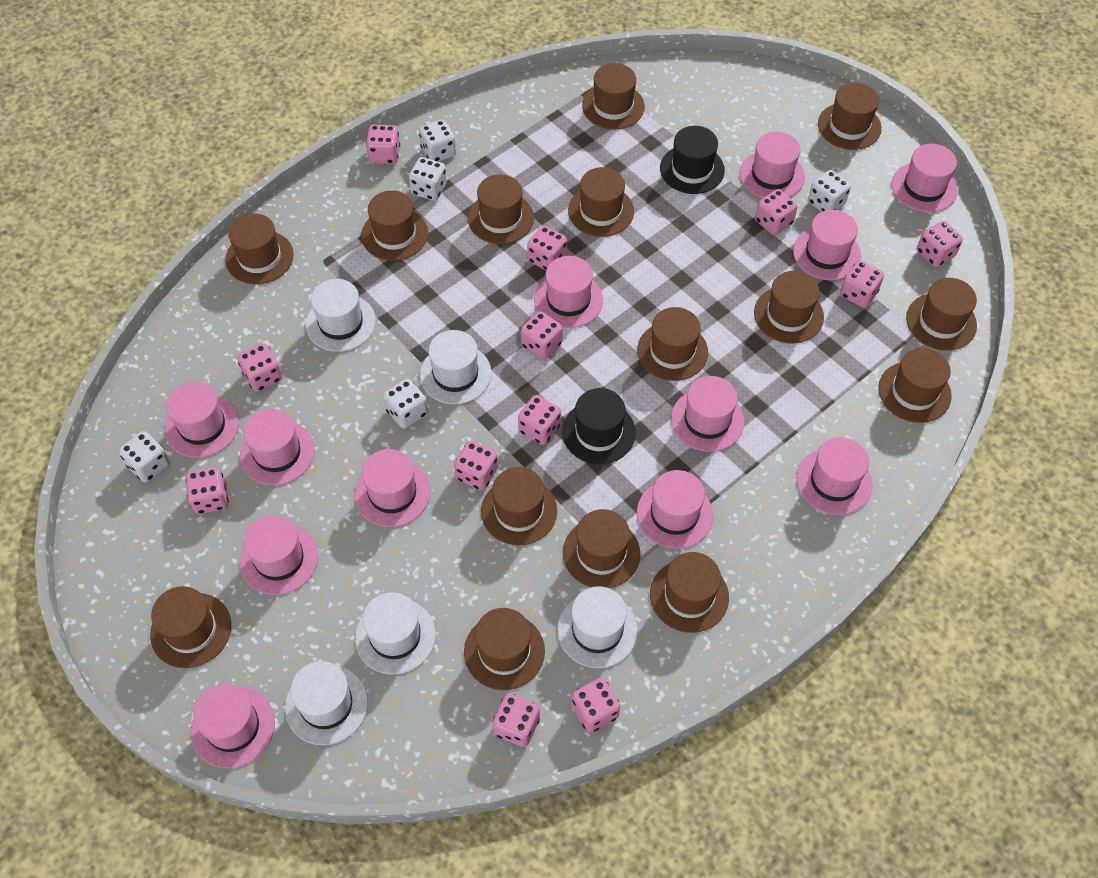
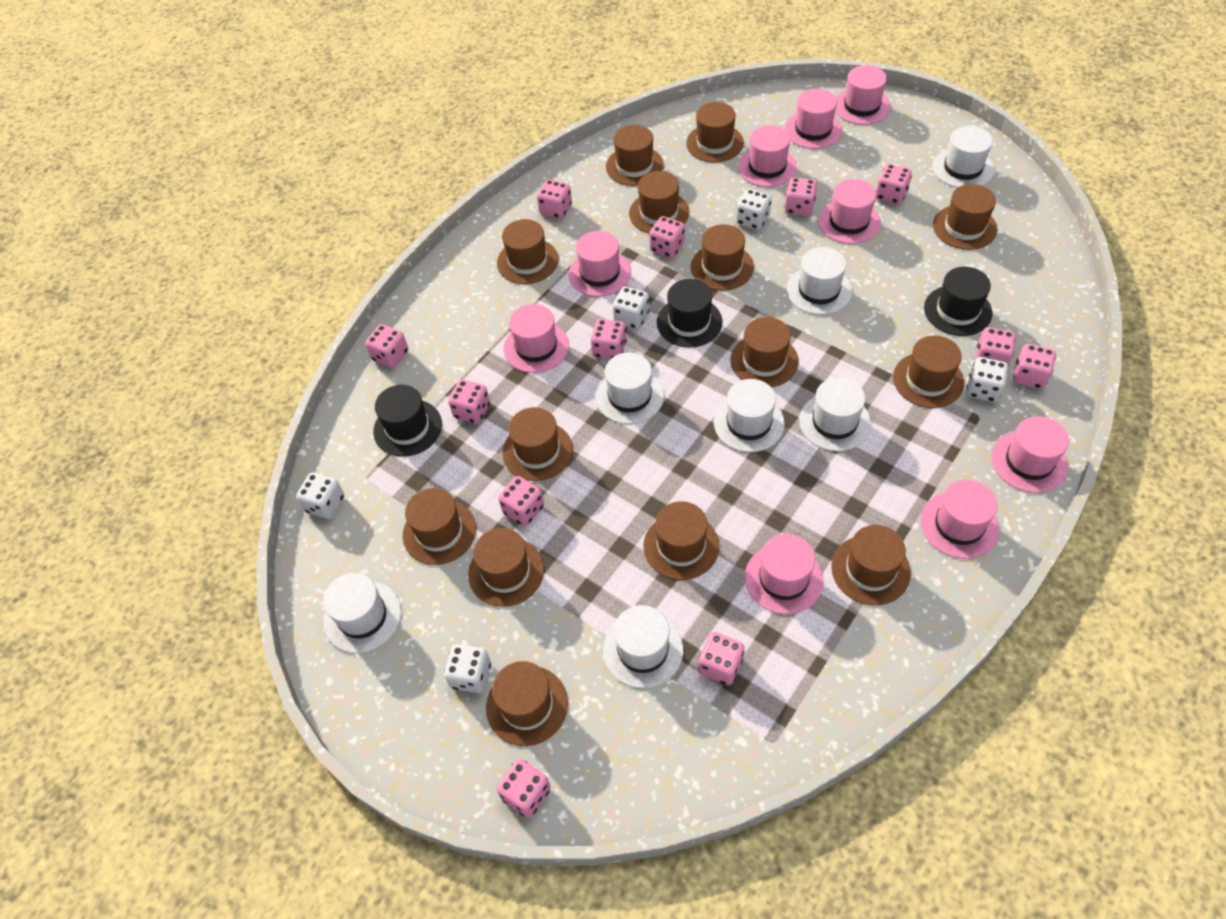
black hat: [562,388,636,464] [660,126,725,194] = 2 -> [373,385,442,457] [657,279,722,348] [924,267,992,336] = 3
brown hat: [150,586,231,668] [225,213,294,284] [361,190,428,261] [464,608,545,690] [468,174,534,244] [481,467,557,545] [563,509,640,588] [568,167,634,237] [582,63,645,130] [637,307,708,381] [650,552,729,633] [754,271,824,343] [818,83,882,150] [878,348,952,423] [906,278,977,351] = 15 -> [403,488,476,565] [468,528,544,607] [486,661,568,746] [497,219,559,284] [502,407,573,481] [606,125,664,186] [629,171,689,233] [643,501,719,580] [686,102,744,163] [691,224,754,291] [730,317,799,387] [831,525,911,605] [893,335,964,408] [933,184,997,250] = 14
pink hat: [165,382,239,458] [191,684,275,768] [240,409,315,485] [240,515,318,595] [355,449,431,527] [534,256,603,328] [637,470,713,549] [671,376,744,452] [740,132,805,198] [793,210,861,280] [797,437,873,515] [892,144,958,212] = 12 -> [504,304,569,373] [569,231,631,297] [738,125,797,187] [745,534,824,615] [785,89,843,149] [818,179,881,244] [835,65,891,125] [920,480,999,559] [991,416,1069,493] = 9
white hat: [285,661,368,745] [306,279,376,352] [355,592,436,674] [420,330,491,404] [557,586,638,668] = 5 -> [323,573,401,653] [596,352,664,424] [603,605,683,688] [714,379,785,452] [787,247,852,315] [799,377,871,451] [933,126,994,188] = 7

